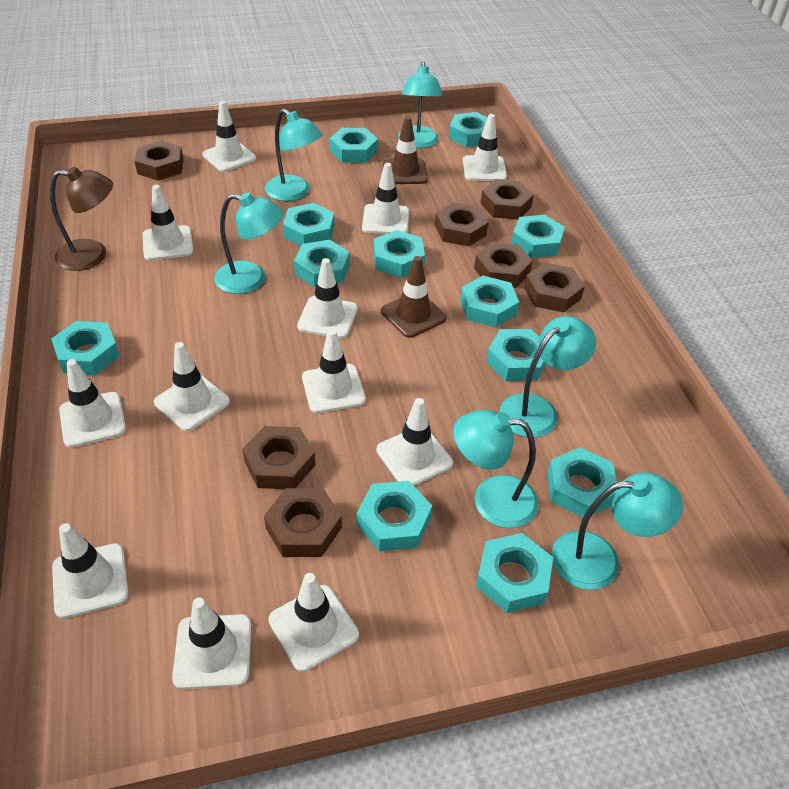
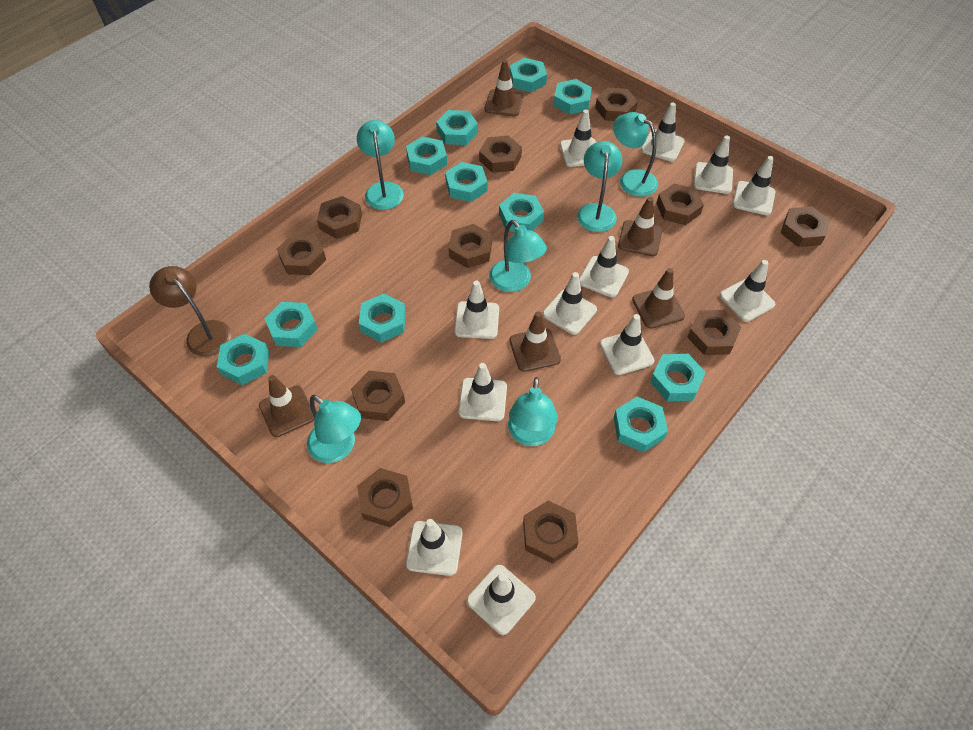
brown nut: [134,140,184,181] [242,426,315,489] [264,488,342,557] [435,202,488,246] [474,242,533,288] [480,179,534,219] [524,263,585,312] = 7 -> [277,234,326,275] [317,196,362,239] [351,371,405,421] [357,468,413,528] [449,224,492,268] [479,136,522,173] [523,500,578,564] [595,87,638,121] [656,184,704,225] [687,310,741,355] [781,206,830,247] = 11
brown traffic cone: [381,256,447,338] [383,116,428,184] = 2 -> [259,375,315,437] [485,60,523,116] [510,311,561,372] [618,197,662,256] [632,268,685,329] = 5
turquoise nut: [51,321,120,375] [283,203,335,246] [294,240,350,288] [330,128,378,163] [357,481,432,552] [374,230,425,278] [449,112,487,147] [460,276,519,328] [476,533,553,613] [486,329,546,381] [511,215,565,258] [547,447,617,518] = 12 -> [217,334,269,385] [265,302,318,347] [359,293,406,343] [406,136,447,175] [436,110,478,145] [445,162,487,202] [499,193,544,232] [509,58,547,92] [554,79,592,115] [614,397,668,452] [650,354,706,401] = 11

